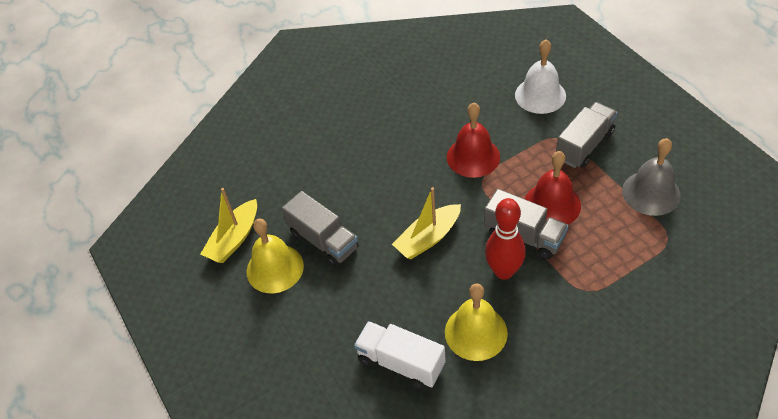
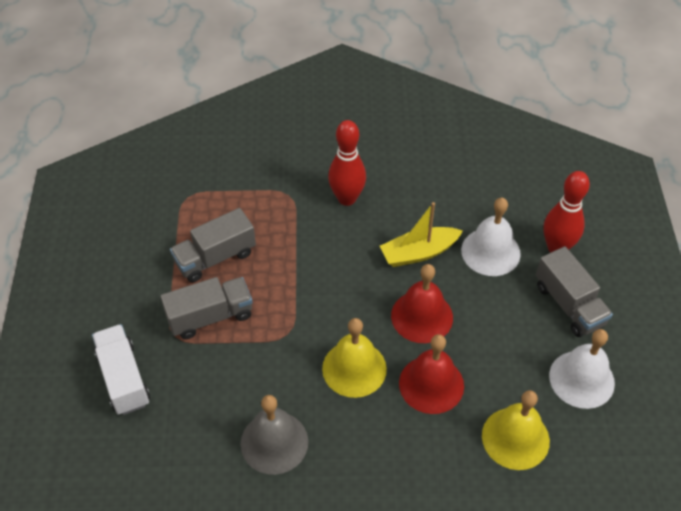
red bowling pin: [485,198,526,280] = 1 -> [328,120,366,206] [543,171,590,253] = 2
white bell: [515,39,566,114] = 1 -> [461,197,521,276] [549,329,615,409] = 2
yellow boat: [200,188,257,263] [392,187,461,259] = 2 -> [380,202,463,267] = 1

